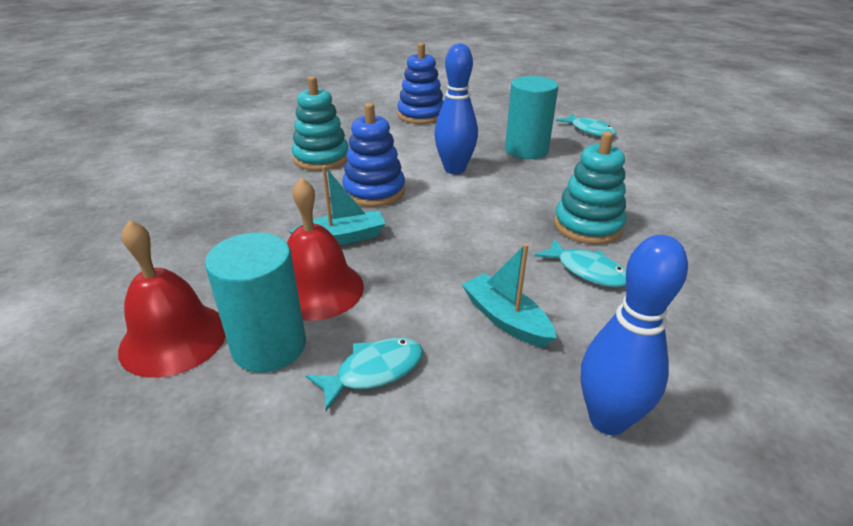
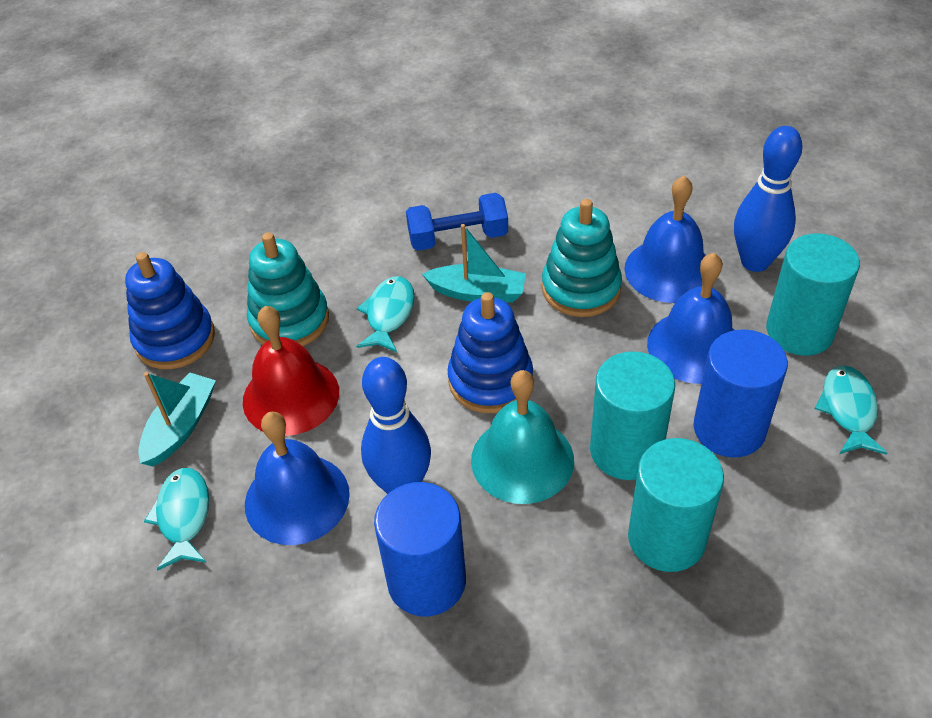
blue bell: none = 0 -> [245,412,350,545] [625,176,706,303] [647,253,734,384] = 3
blue cylinder: none = 0 -> [374,482,466,616] [694,329,788,458] = 2
blue dumbbell: none = 0 -> [406,193,508,251] = 1
red bell: [118,220,226,378] [287,177,364,321] = 2 -> [243,306,339,436] = 1
turquoise bell: none = 0 -> [471,370,574,504] = 1
turquoise cylinder: [205,232,306,373] [505,76,558,159] = 2 -> [590,351,675,480] [628,438,724,572] [766,233,860,356] = 3

